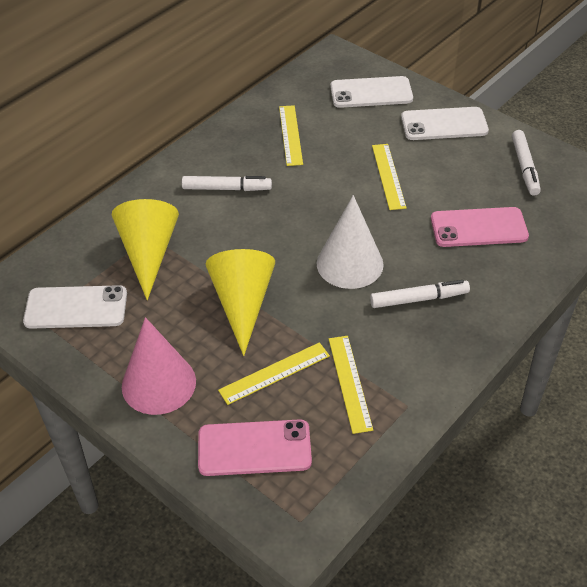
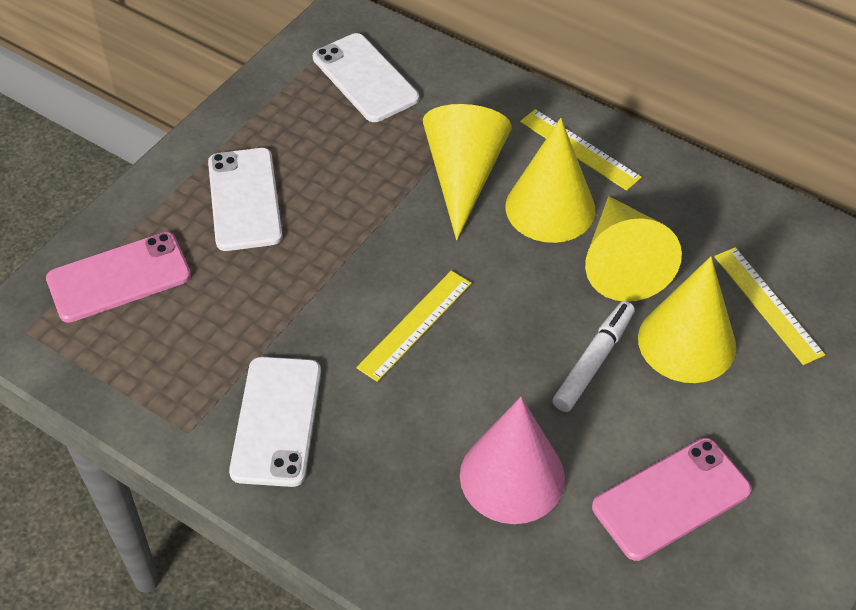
white cone: [317,195,383,289] = 1 -> none = 0
white marker: [182,176,272,191] [370,280,470,308] [512,130,541,196] = 3 -> [552,301,635,412] = 1
yellow cone: [112,199,179,300] [206,249,275,356] = 2 -> [423,104,512,240] [505,118,595,243] [585,196,682,302] [638,256,736,383] = 4
yellow ruler: [218,342,330,405] [279,105,303,166] [329,336,373,434] [372,144,407,210] = 4 -> [356,271,472,382] [520,109,642,191] [714,247,825,365] = 3

